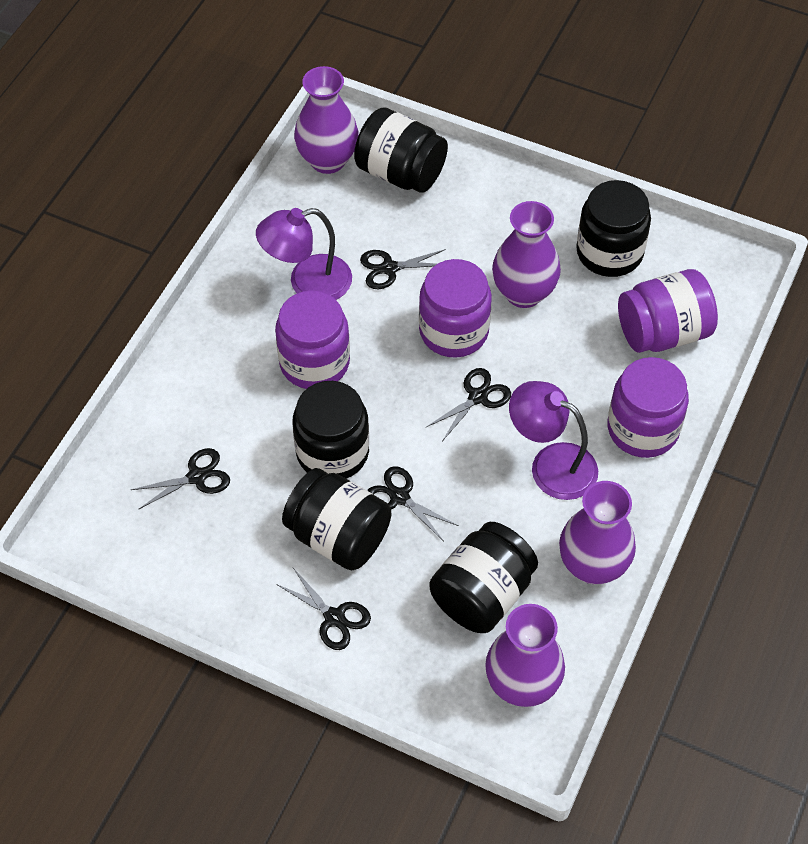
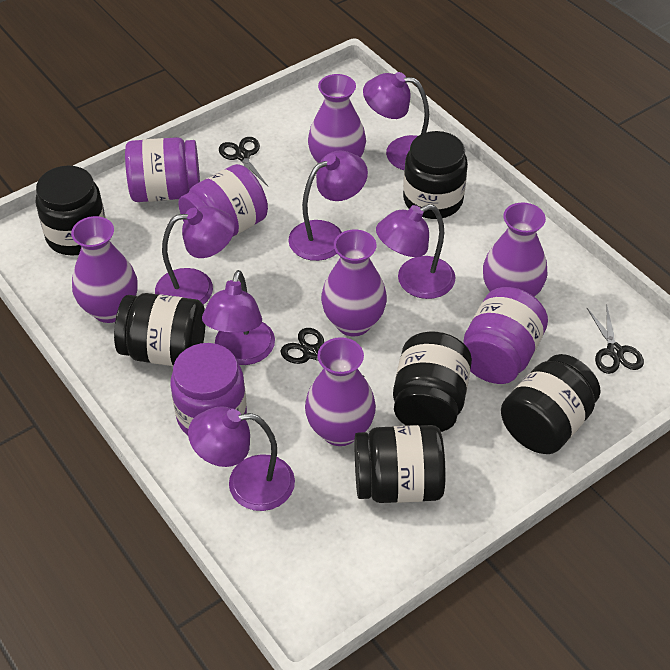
black jar: [282,468,391,571] [293,381,369,479] [354,107,448,193] [429,522,538,633] [576,180,651,277] = 5 -> [35,166,106,256] [114,293,205,366] [355,425,446,503] [393,332,472,432] [403,131,468,219] [501,354,601,454] = 6
black scissors: [131,448,230,509] [276,568,371,650] [360,249,446,289] [367,467,459,540] [426,368,511,440] = 5 -> [219,137,268,186] [280,328,365,377] [587,307,644,374] = 3
purple lamp: [256,208,352,300] [509,381,598,500] = 2 -> [155,206,235,305] [188,406,295,511] [202,270,275,365] [288,151,368,261] [363,72,429,170] [376,204,456,299] = 6
purple vase: [294,66,359,174] [485,604,565,707] [492,201,561,308] [559,481,636,584] = 4 -> [71,216,138,323] [305,337,376,446] [308,74,366,163] [321,229,387,336] [483,203,547,297] = 5

